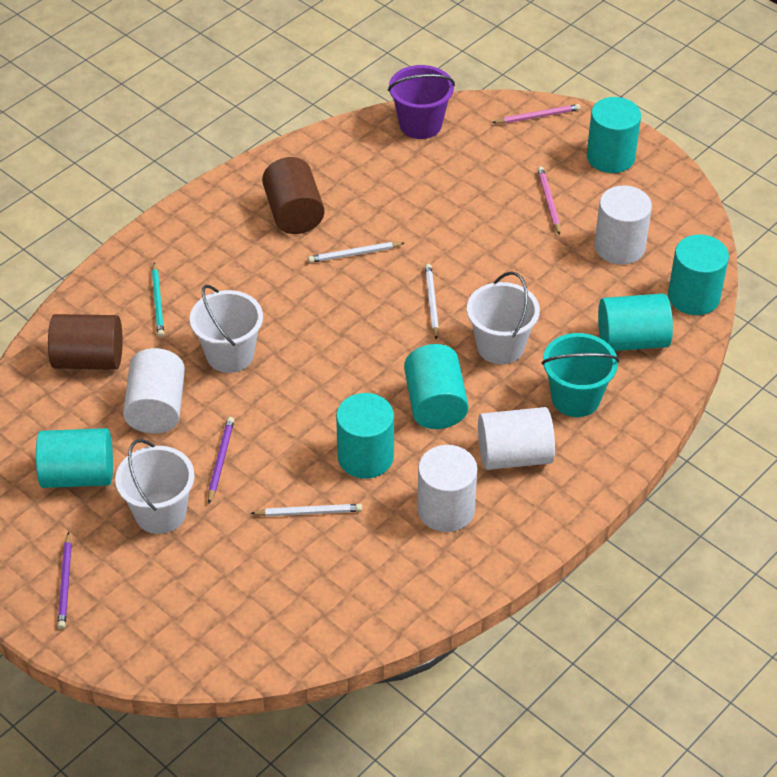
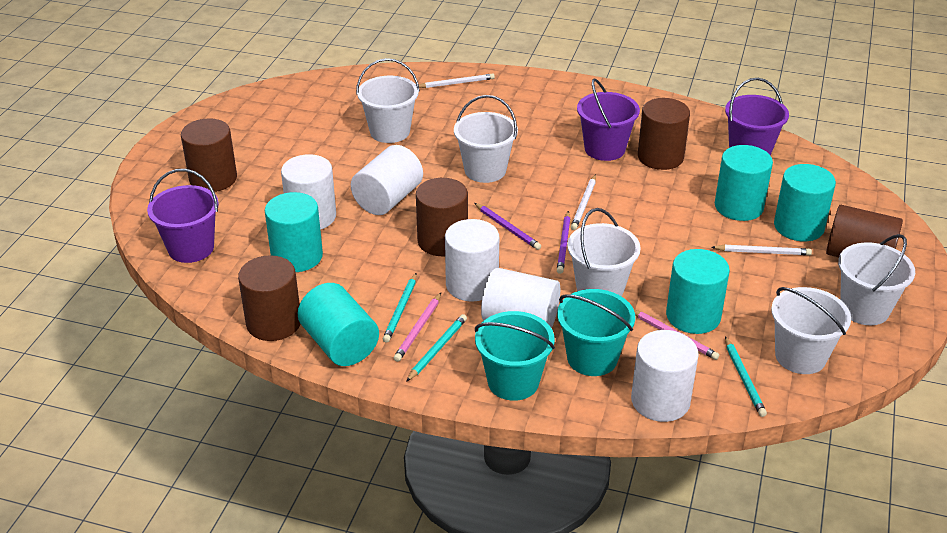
brown cylinder: [48,314,122,370] [262,157,325,234] = 2 -> [181,118,237,192] [238,255,300,341] [416,178,468,256] [638,98,690,170] [826,205,903,257] = 5
purple bucket: [388,65,455,139] = 1 -> [147,169,219,263] [577,78,640,161] [725,78,789,156] = 3
turquoise bucket: [542,333,619,417] = 1 -> [475,311,555,401] [557,289,635,376] = 2
turquoise cylinder: [36,428,113,488] [336,393,394,479] [404,344,468,429] [587,97,641,173] [598,293,673,351] [668,235,729,315] = 6 -> [265,192,323,272] [297,283,379,366] [666,249,730,334] [715,145,773,221] [774,164,836,241] = 5
turquoise pencil: [152,262,164,337] = 1 -> [383,273,417,343] [406,314,467,382] [725,337,767,417] = 3
white bucket: [115,439,195,534] [190,285,263,373] [467,272,540,364] = 3 -> [356,58,420,143] [454,95,518,183] [567,208,641,296] [771,287,851,374] [838,234,915,325] = 5
white cylinder: [123,348,185,434] [417,445,477,532] [478,407,555,470] [594,185,652,265] = 4 -> [281,154,336,230] [351,145,423,215] [445,219,499,301] [481,268,560,329] [631,330,699,422] = 5

